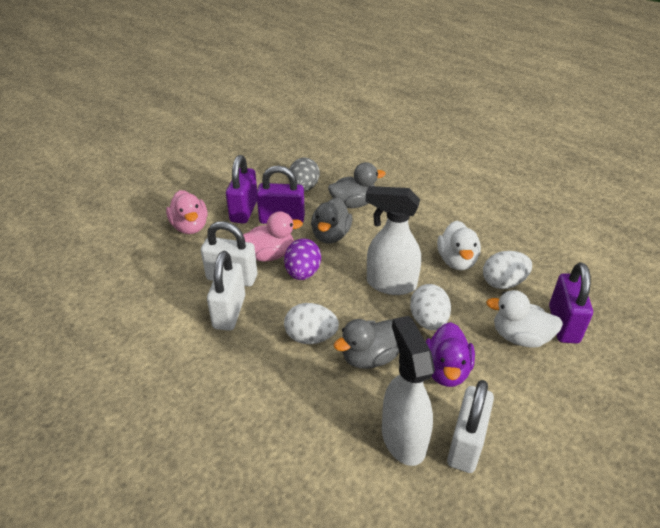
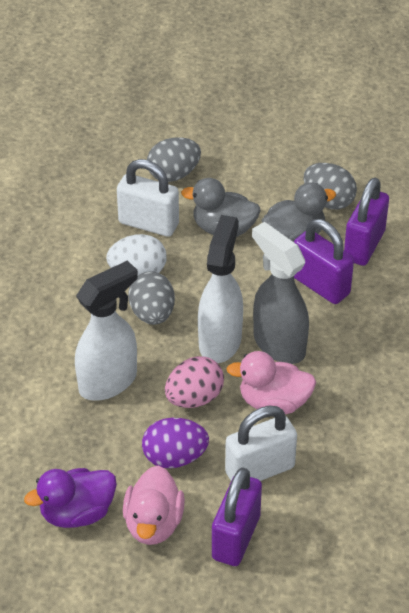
grey duck: [311,197,352,243] [328,162,386,208] [334,319,399,369] = 3 -> [181,178,261,237] [261,182,336,242] = 2
grey egg: [289,157,320,191] = 1 -> [128,271,175,325] [147,137,201,182] [303,163,357,210] = 3
grey spray bottle: none = 0 -> [252,222,309,364] = 1
pink egg: none = 0 -> [165,356,224,408] = 1
white duck: [437,221,481,270] [486,290,563,348] = 2 -> none = 0
white egg: [284,303,339,344] [410,284,451,330] [483,251,532,289] = 3 -> [106,234,167,275] = 1
white padlock: [201,221,257,287] [207,251,245,331] [447,380,494,473] = 3 -> [117,159,179,237] [225,406,297,481] = 2

